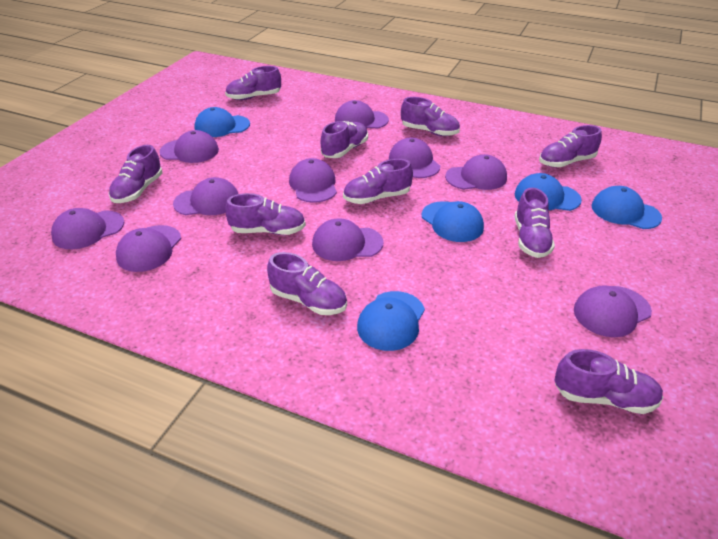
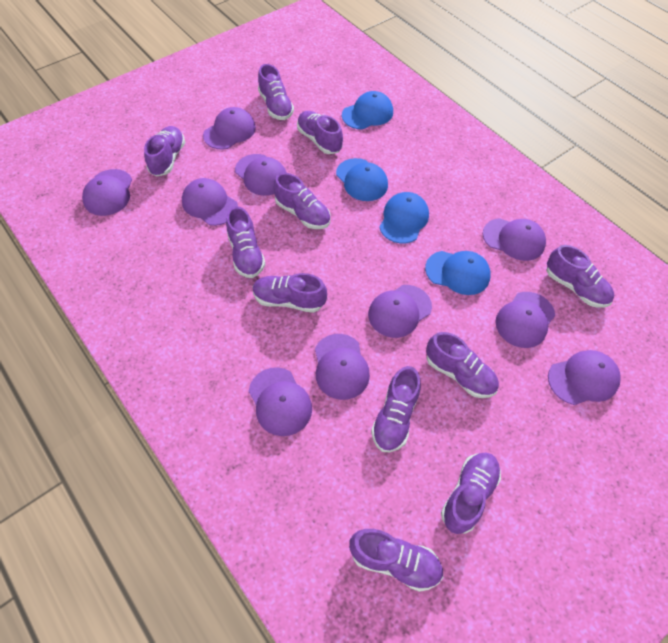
blue cap: [194,107,250,137] [357,291,425,351] [422,201,484,242] [515,173,582,211] [591,186,662,229] = 5 -> [336,158,388,201] [342,91,393,130] [379,192,429,243] [425,251,491,295] = 4
purple shoe: [109,145,162,203] [225,66,281,100] [225,193,306,235] [267,252,347,315] [321,121,368,158] [343,159,413,204] [401,97,460,136] [515,188,555,258] [539,125,602,167] [554,349,663,414] = 10 -> [144,126,185,177] [226,206,265,278] [253,273,327,313] [258,64,294,120] [274,173,331,229] [297,111,343,154] [349,529,443,592] [371,366,421,452] [426,332,499,398] [441,453,501,534] [547,245,614,308] = 11

